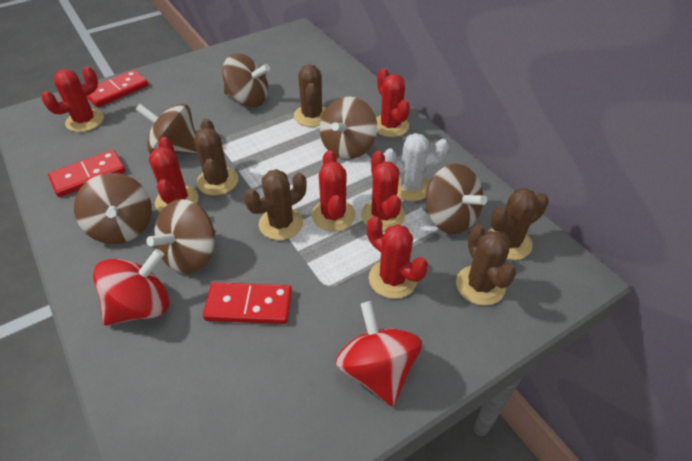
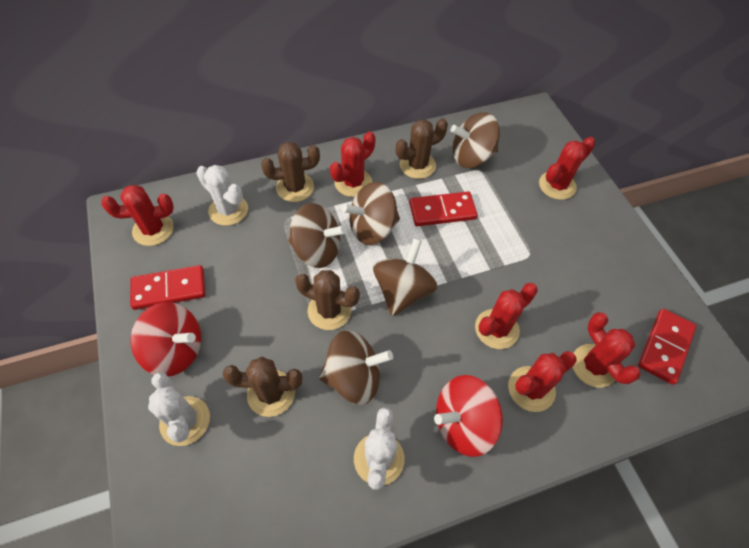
brown cactus: [194,119,238,196] [244,169,306,240] [294,64,326,127] [456,224,516,306] [488,188,549,260] = 5 -> [223,357,302,417] [261,142,320,202] [295,270,360,330] [396,118,448,179] = 4
brown spinning top: [74,173,152,244] [135,104,197,154] [147,199,216,274] [222,54,270,107] [320,96,377,159] [426,164,487,234] = 6 -> [288,203,347,268] [319,330,393,405] [342,182,400,245] [373,238,438,316] [450,113,500,168] = 5
white cactus: [383,133,449,201] = 1 -> [148,372,210,446] [196,165,248,226] [354,407,405,490] = 3

